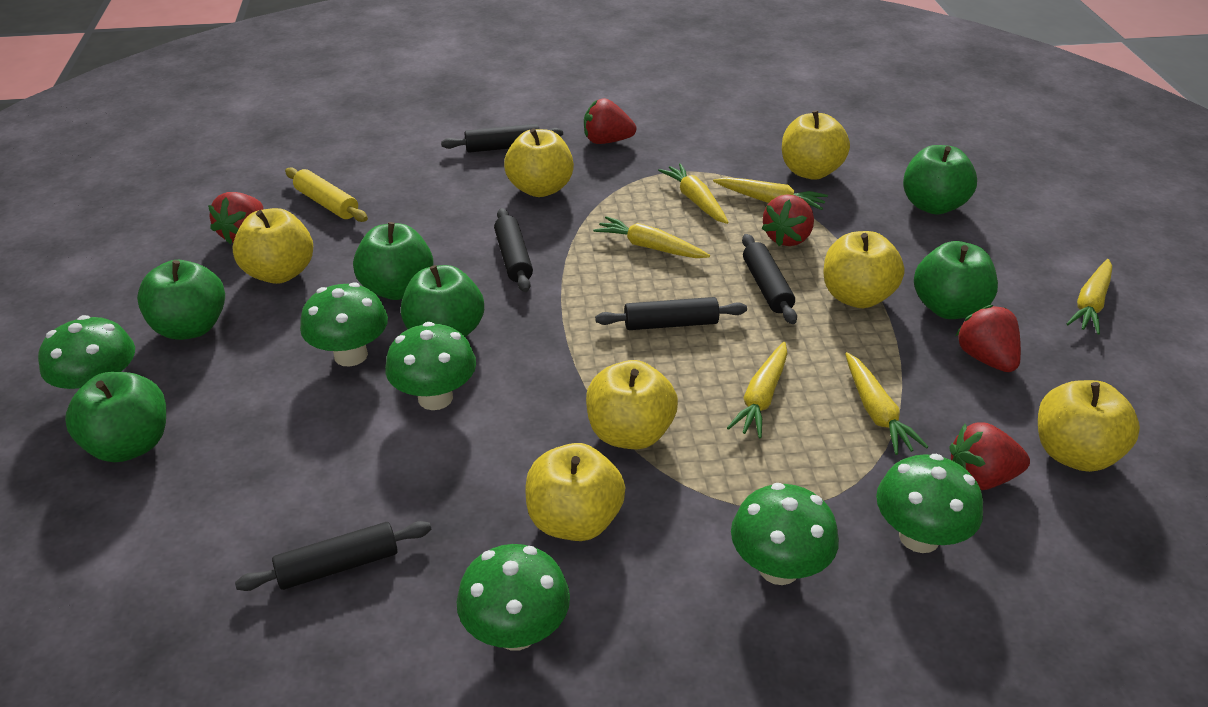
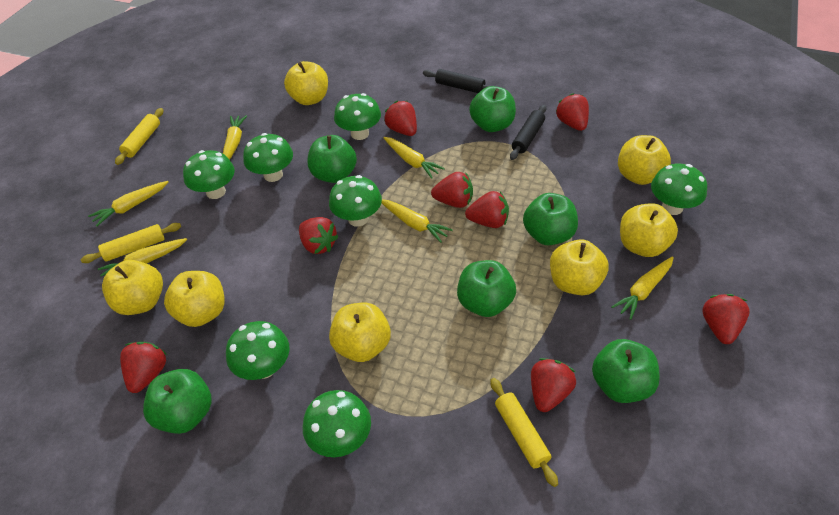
black rolling pin: [235,521,431,591] [441,124,563,153] [494,208,533,292] [595,297,747,330] [742,234,797,324] = 5 -> [423,69,489,93] [510,105,546,160] = 2
green mushroom: [38,315,135,389] [300,282,388,367] [385,322,476,410] [457,544,570,651] [731,483,839,585] [876,454,983,553] = 6 -> [183,150,235,199] [226,321,289,380] [243,133,293,182] [303,390,371,457] [329,175,382,227] [334,93,381,140] [651,164,707,215] = 7
red strawberry: [208,192,263,244] [584,98,636,144] [762,194,814,246] [950,422,1030,490] [956,305,1021,372] = 5 -> [120,342,167,393] [299,217,339,254] [384,101,417,136] [431,172,473,208] [465,191,509,228] [531,358,576,412] [555,93,589,131] [702,294,750,344] = 8
yellow rolling pin: [285,167,368,222] = 1 -> [80,223,181,263] [115,108,163,165] [490,378,558,487] = 3

